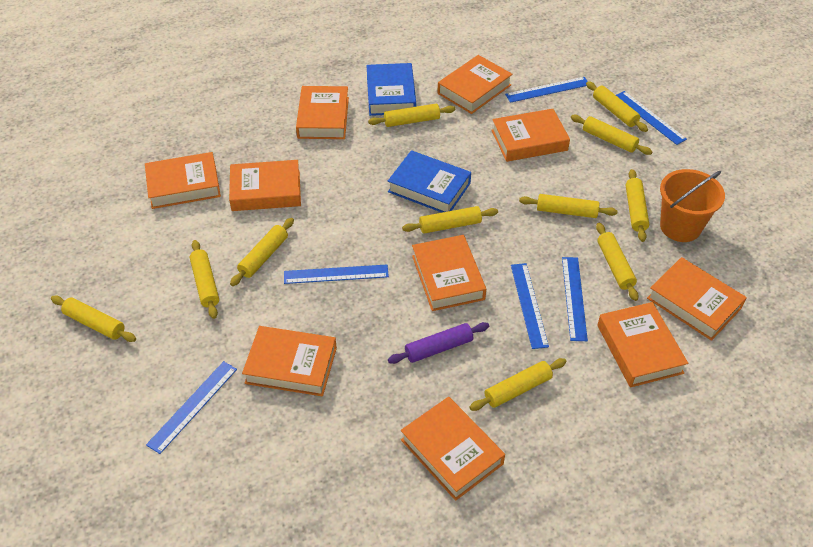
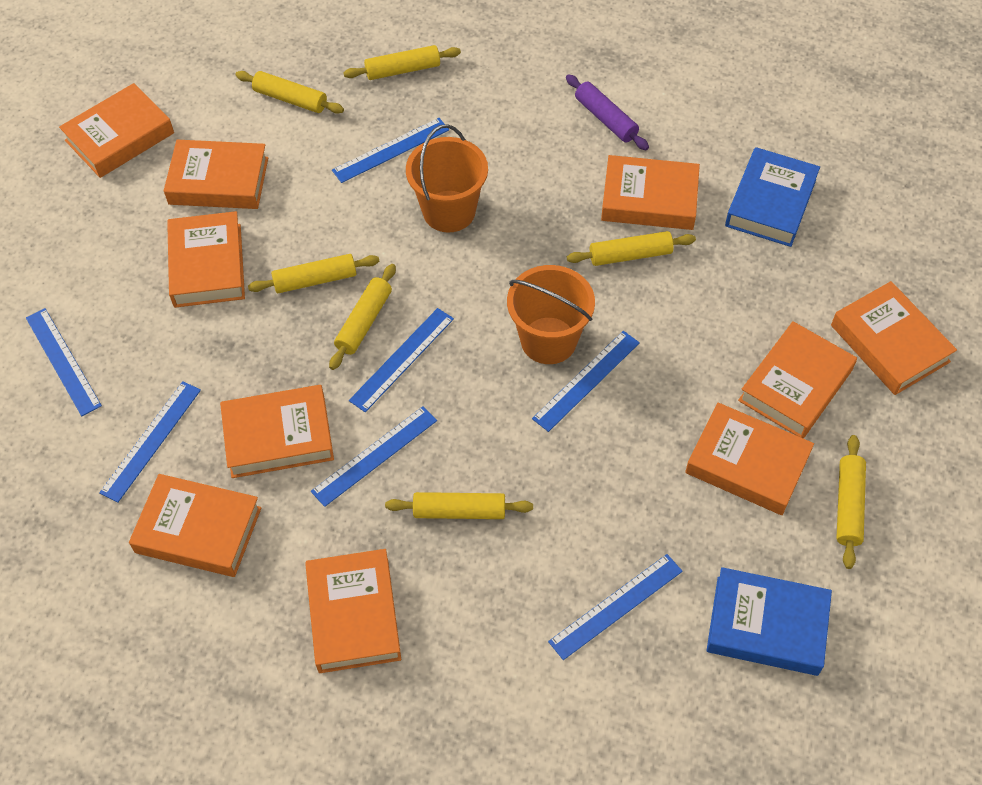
blue ruler: [146,361,237,454] [284,264,389,284] [505,77,588,103] [511,263,549,349] [562,257,588,341] [616,91,687,145] = 6 -> [26,308,102,416] [99,381,201,503] [311,406,437,507] [332,118,449,183] [349,308,454,412] [532,331,640,432] [548,554,683,660] = 7
orange bucket: [660,169,725,242] = 1 -> [406,124,488,232] [507,265,595,364] = 2
yellow rolling pin: [51,296,136,342] [190,240,219,319] [230,218,294,286] [368,104,455,127] [402,206,498,234] [469,358,566,411] [519,194,618,218] [571,115,652,155] [586,81,648,132] [596,223,639,301] [626,169,649,242] = 11 -> [235,71,344,114] [248,254,379,293] [329,264,396,370] [343,45,461,80] [385,492,533,519] [567,231,696,266] [836,435,866,569] = 7

